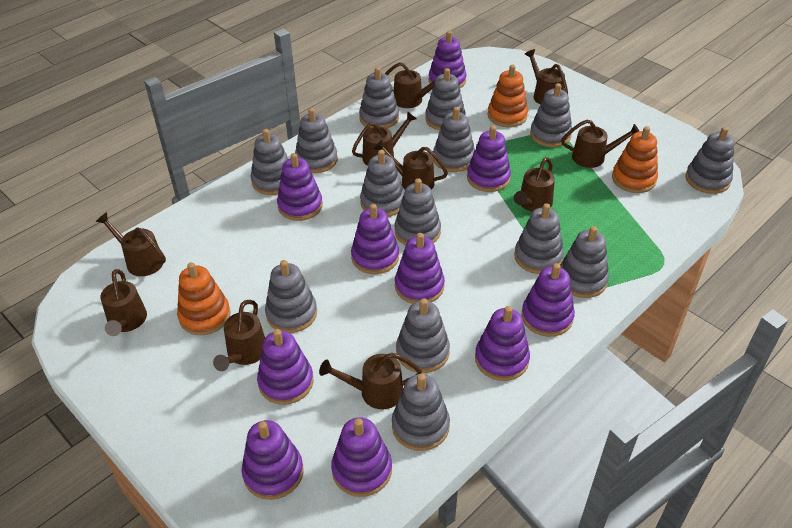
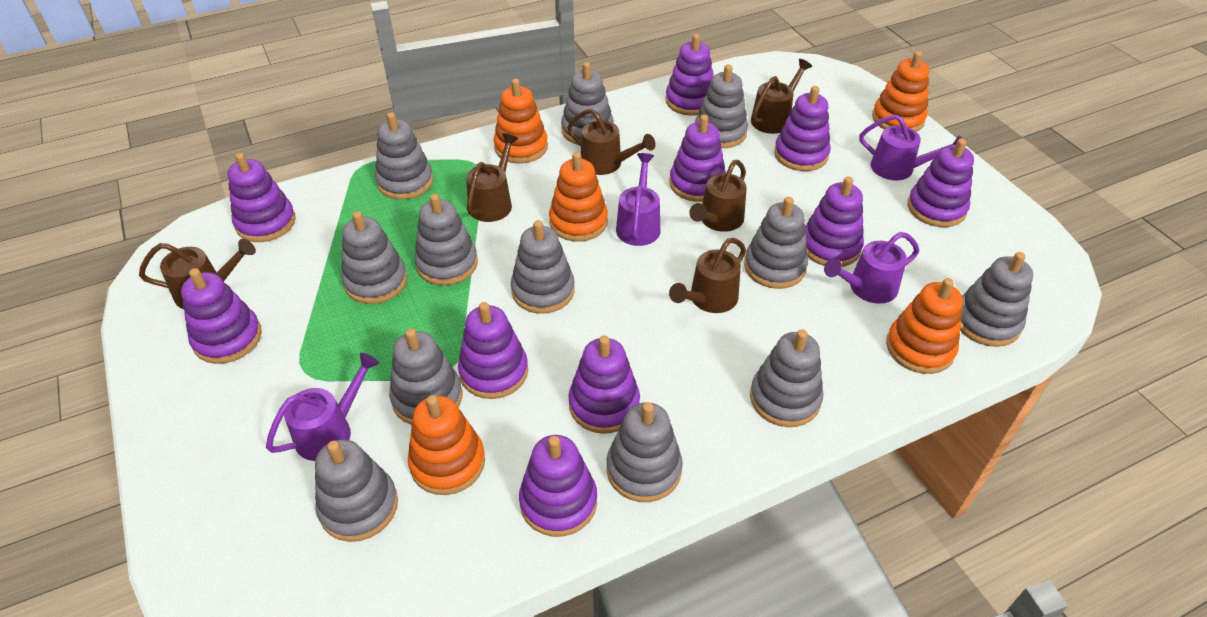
brown watering can: [96,212,166,276] [100,269,147,336] [213,300,265,371] [319,353,422,409] [352,111,417,166] [373,140,448,190] [385,62,444,108] [514,157,555,212] [525,49,568,104] [561,120,640,168] = 10 -> [139,239,256,309] [466,133,519,222] [567,108,656,175] [669,238,746,313] [689,160,747,232] [751,59,812,134] = 6
grey stacking toy: [251,129,288,195] [265,260,317,333] [295,108,338,173] [359,67,399,129] [360,150,404,217] [392,374,450,451] [394,178,441,245] [396,298,450,373] [425,68,466,130] [433,107,475,172] [514,203,564,274] [530,83,572,147] [560,226,609,298] [685,127,734,194] = 14 -> [315,439,398,542] [341,211,407,304] [375,112,433,200] [389,328,462,425] [414,194,478,286] [511,220,575,314] [561,62,614,145] [606,402,683,502] [695,64,748,148] [744,197,808,289] [750,329,823,427] [960,252,1033,347] = 12
orange stacking toy: [177,262,231,335] [488,65,528,127] [612,126,658,193] = 3 -> [408,395,485,495] [493,79,548,164] [549,152,608,242] [872,51,929,132] [886,278,963,374] = 5
purple watering can: none = 0 -> [266,353,379,461] [616,153,660,246] [824,232,919,304] [859,115,962,180] = 4

